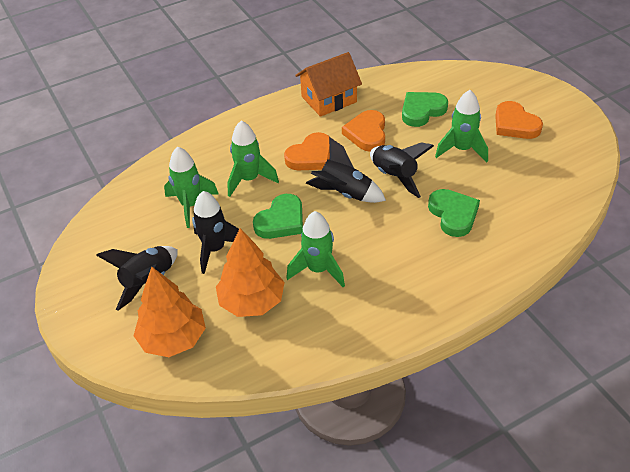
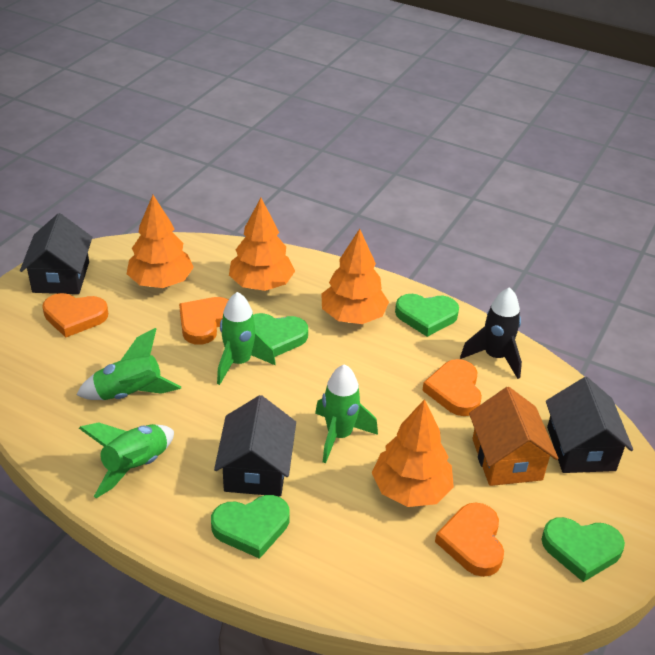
black house: none = 0 -> [20,213,92,294] [214,395,296,496] [546,377,633,473] = 3
black rocket: [96,246,178,311] [192,191,239,274] [306,137,386,203] [370,142,434,198] = 4 -> [460,287,522,379] = 1
green heart: [253,194,303,239] [402,92,448,127] [428,189,480,237] = 3 -> [211,495,290,559] [253,313,308,357] [395,294,459,337] [541,517,625,582] = 4
orange heart: [284,132,330,170] [342,110,385,152] [495,101,543,139] = 3 -> [42,293,108,337] [179,297,228,345] [422,359,482,416] [435,503,504,577] = 4
orange tree: [133,267,206,357] [216,228,285,317] = 2 -> [127,195,194,288] [229,198,295,291] [321,229,389,324] [372,399,454,507] = 4

